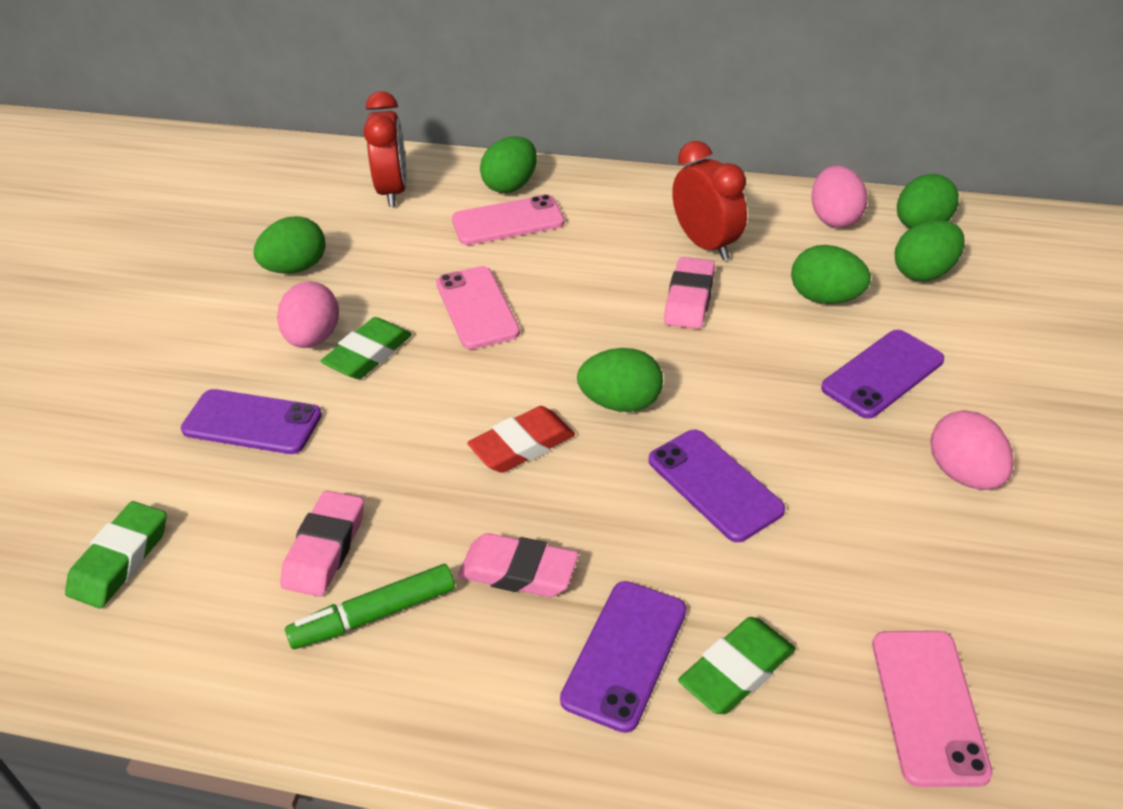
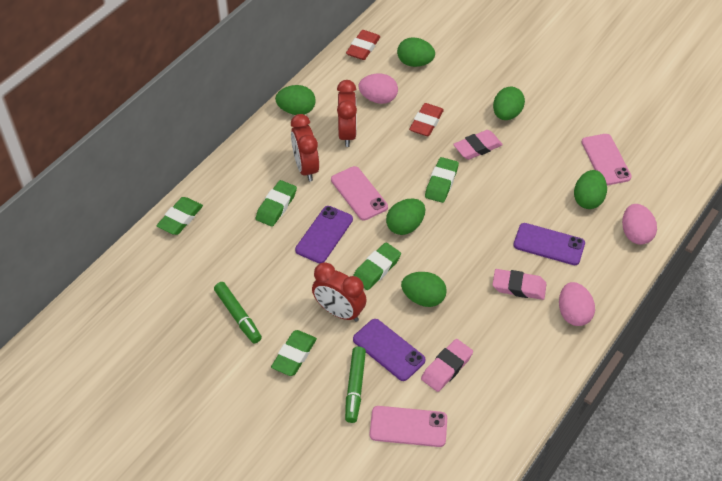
green eraser: [65,501,166,608] [321,317,412,379] [678,617,796,714] = 3 -> [156,197,203,235] [256,180,297,227] [271,330,317,376] [353,243,401,290] [425,157,459,203] = 5
green marker: [285,564,455,649] = 1 -> [214,282,262,343] [345,347,366,423] = 2
purple phone: [181,389,322,454] [560,581,686,733] [649,430,785,542] [821,330,944,419] = 4 -> [295,206,353,264] [353,319,426,381] [513,223,585,265] = 3
red clock: [364,91,407,207] [672,141,747,260] = 2 -> [291,114,319,182] [312,262,366,322] [337,80,357,147] = 3
red eraser: [467,406,575,473] = 1 -> [346,30,380,60] [409,103,444,136] = 2

